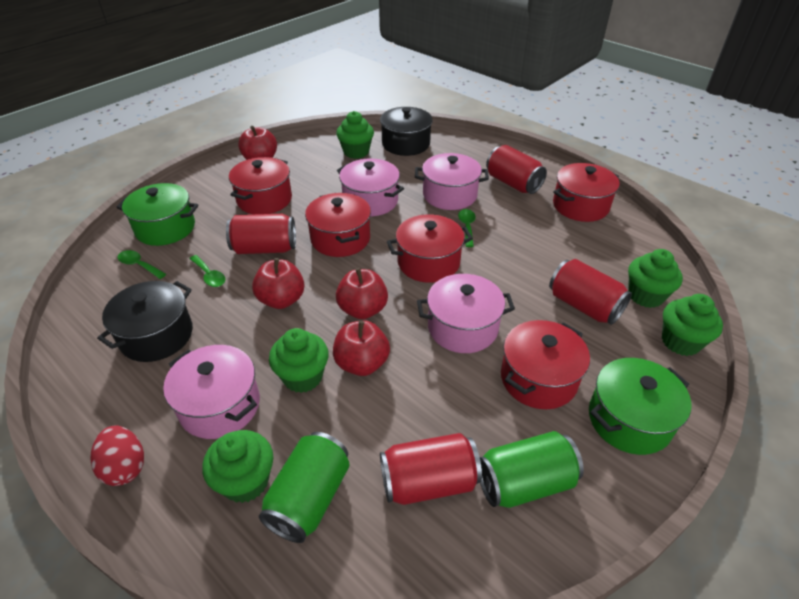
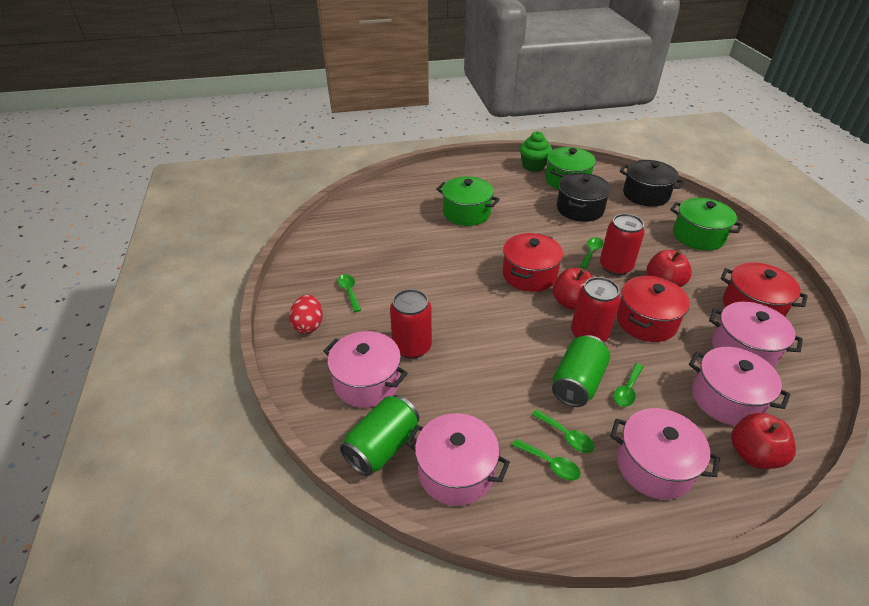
green cupcake: [202,430,273,503] [269,328,329,393] [336,111,374,159] [628,249,683,308] [662,294,723,356] = 5 -> [520,131,552,172] = 1
green pot: [116,183,198,246] [589,358,691,455] = 2 -> [436,176,500,226] [546,147,596,190] [670,198,743,251] = 3
green spoon: [118,250,166,279] [189,255,225,287] [458,209,476,247] = 3 -> [338,274,361,312] [512,439,581,480] [532,409,594,453] [580,237,604,269] [614,363,644,407] = 5
pink pot: [163,345,260,439] [337,159,404,216] [415,153,489,210] [417,274,515,353] = 4 -> [324,331,408,408] [406,413,510,506] [610,408,720,500] [689,347,790,426] [709,302,803,368] = 5
red apple: [238,126,277,160] [252,258,305,309] [333,320,390,376] [336,268,388,319] = 4 -> [553,268,593,310] [646,250,692,287] [731,413,796,469] = 3
red can: [226,214,296,254] [380,433,482,505] [486,145,547,194] [549,259,632,325] = 4 -> [390,289,432,359] [571,277,621,342] [600,214,645,275] = 3
red pot: [229,157,292,214] [305,193,371,257] [387,214,473,283] [501,320,590,409] [553,163,620,222] = 5 -> [503,233,563,292] [617,276,690,342] [721,262,808,317] = 3

